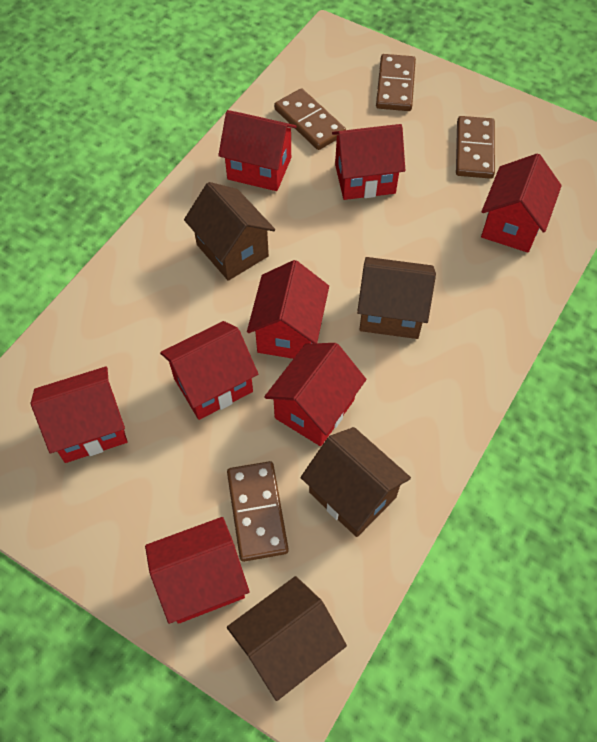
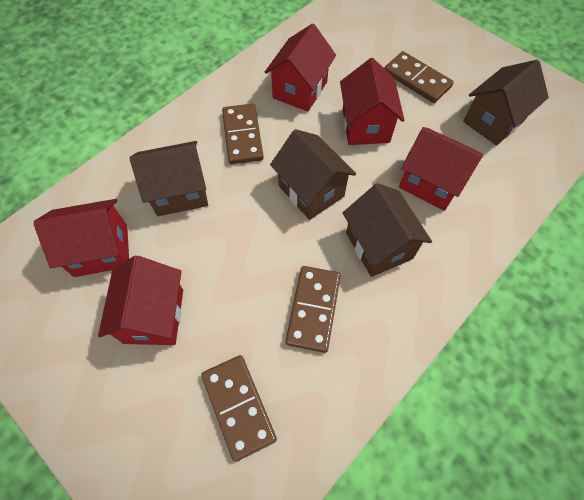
red house: [31,367,127,463] [145,517,249,624] [160,321,258,420] [218,110,297,191] [247,260,329,359] [264,343,366,446] [332,124,405,200] [481,153,562,253] = 8 -> [33,199,129,277] [98,256,183,345] [265,23,336,111] [340,58,405,145] [399,127,483,211] = 5

